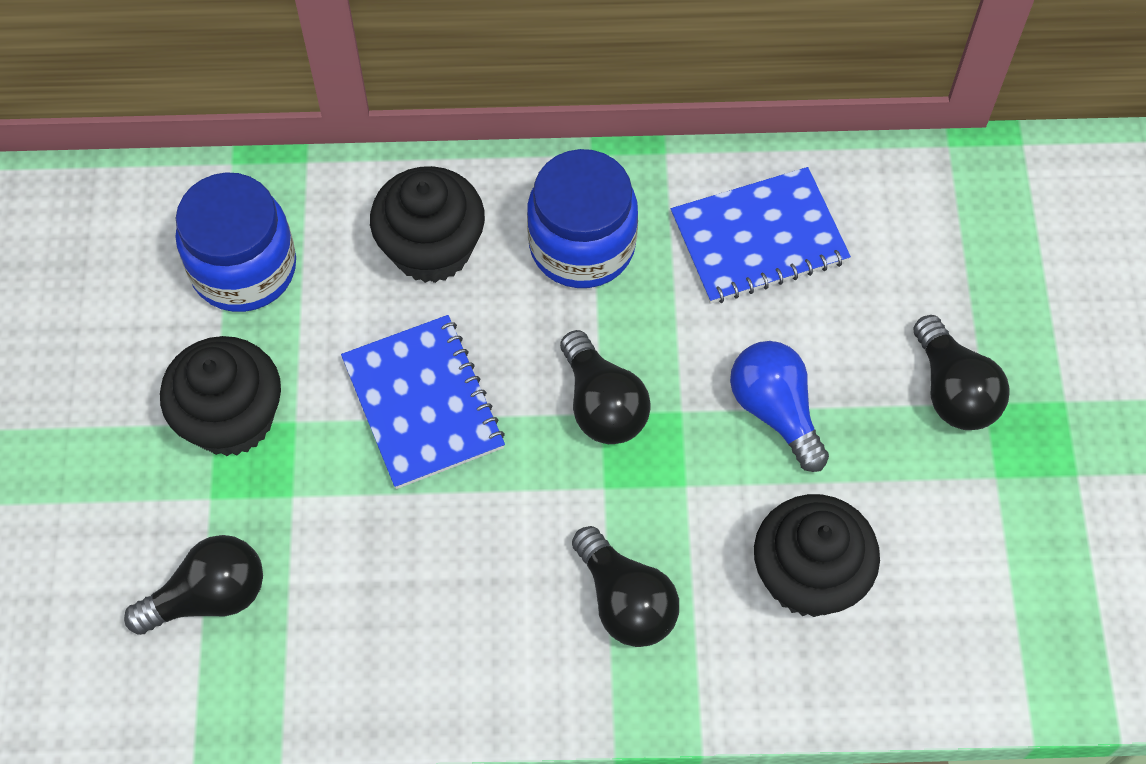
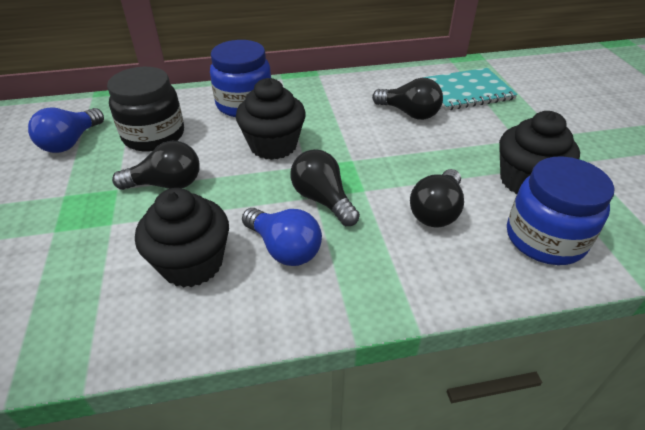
black jar: none = 0 -> [107,67,184,151] = 1
blue light bulb: [730,341,829,472] = 1 -> [28,108,104,153] [242,208,322,266] = 2
blue notebook: [341,315,505,489] [671,167,851,304] = 2 -> none = 0
turquoise notebook: none = 0 -> [422,68,518,110] = 1

